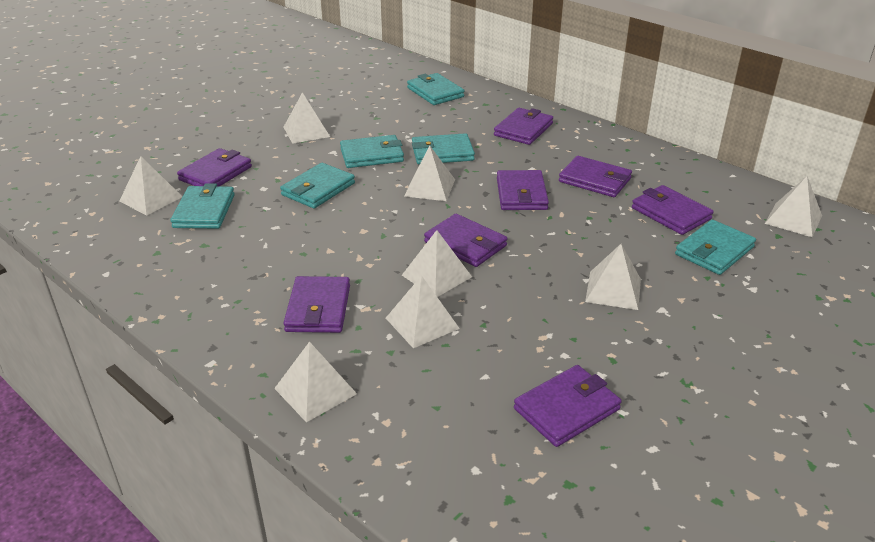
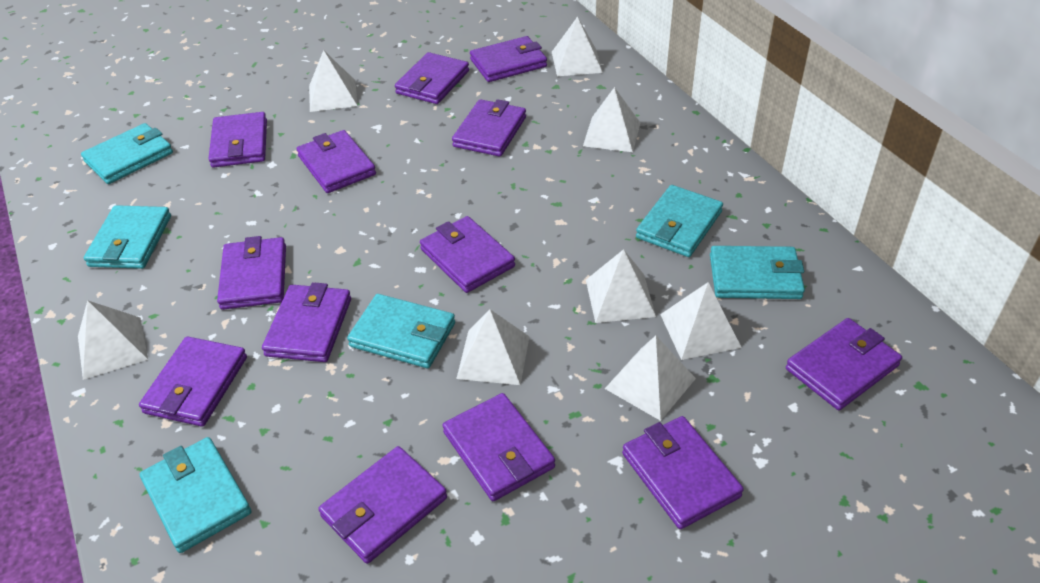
purple wallet: [177,148,252,186] [284,276,350,333] [424,214,507,267] [494,108,553,145] [497,170,549,210] [514,365,622,447] [559,156,632,197] [632,185,714,235] = 8 -> [139,337,247,426] [209,112,267,168] [217,236,286,310] [262,282,351,362] [297,130,376,193] [318,446,447,564] [395,52,469,104] [420,216,515,293] [442,393,555,501] [452,99,526,157] [470,36,547,82] [622,416,744,529] [786,318,902,410] = 13

